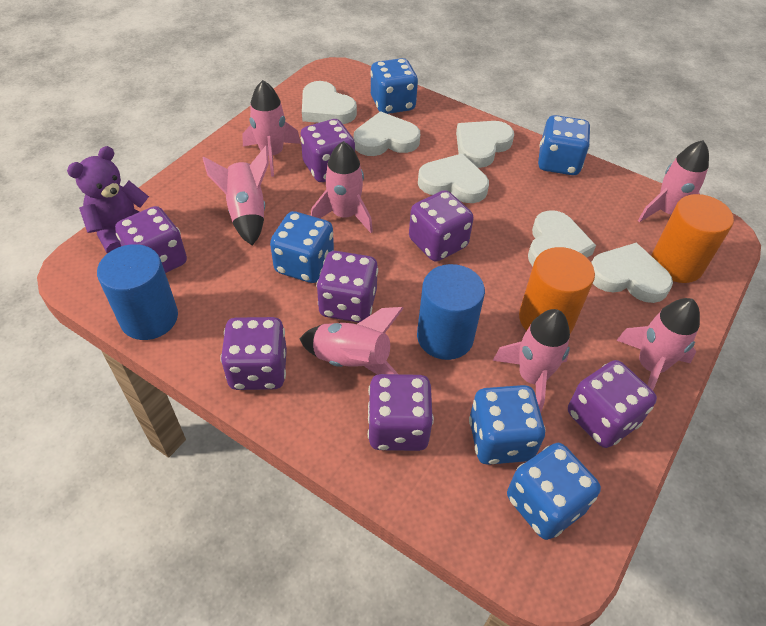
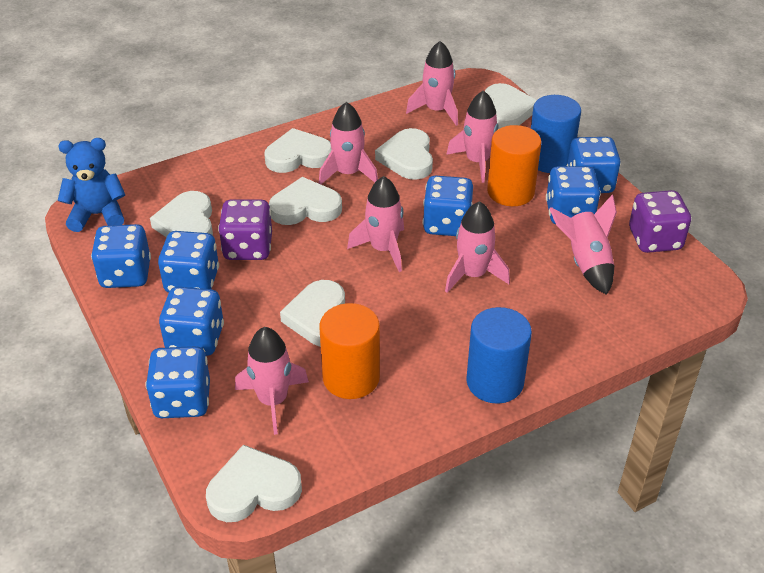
blue dice: [270,211,334,283] [370,58,418,114] [469,385,546,465] [507,443,601,540] [538,115,591,175] = 5 -> [91,224,151,288] [146,346,210,418] [158,231,219,293] [159,287,224,356] [423,175,473,236] [546,166,601,224] [567,137,621,193] = 7
blue teddy bear: none = 0 -> [58,138,125,232] = 1
purple dice: [115,206,187,273] [220,317,287,390] [300,119,355,182] [316,251,378,323] [368,374,434,451] [409,190,474,262] [568,360,657,448] = 7 -> [218,200,272,260] [629,190,691,253] = 2
purple teddy bear: [67,146,149,254] = 1 -> none = 0
white heart: [302,81,357,124] [354,111,420,156] [418,153,489,203] [456,121,514,168] [528,210,596,266] [591,242,673,303] = 6 -> [150,191,213,237] [206,445,302,522] [264,128,332,173] [269,177,342,225] [280,280,345,347] [375,128,433,180] [485,83,537,129] = 7

